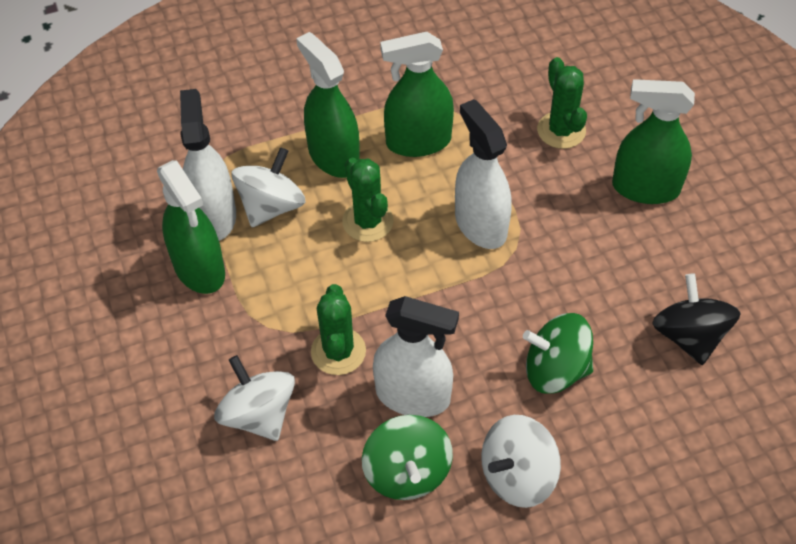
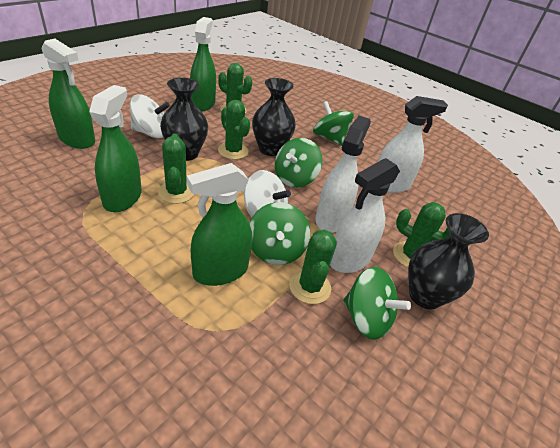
black spinning top: [653,273,741,365] = 1 -> none = 0
black vase: none = 0 -> [160,77,208,161] [252,78,296,156] [408,213,489,310] = 3
green cactus: [311,284,366,375] [342,158,394,242] [537,57,587,149] = 3 -> [158,134,194,204] [218,63,252,113] [218,100,250,159] [289,229,337,304] [393,202,450,267] = 5
green spinning top: [362,415,453,500] [523,313,593,394] = 2 -> [249,202,310,265] [275,138,322,188] [313,101,354,146] [343,267,411,340] = 4
white spinning top: [214,355,295,441] [232,147,305,227] [481,415,561,508] = 3 -> [130,94,170,138] [244,170,291,218] = 2

